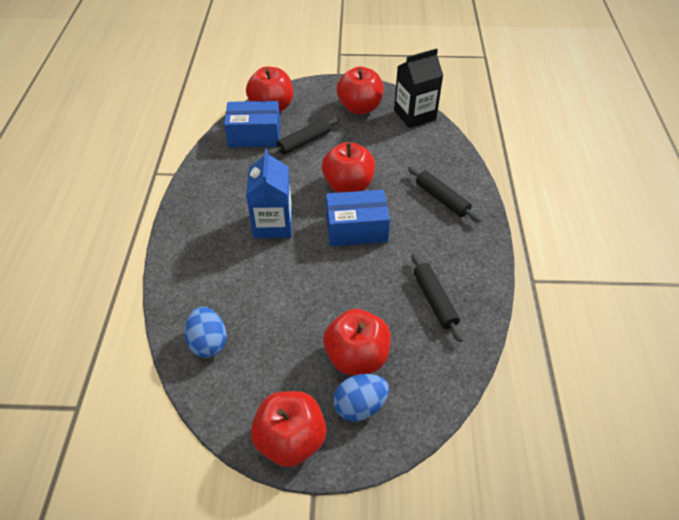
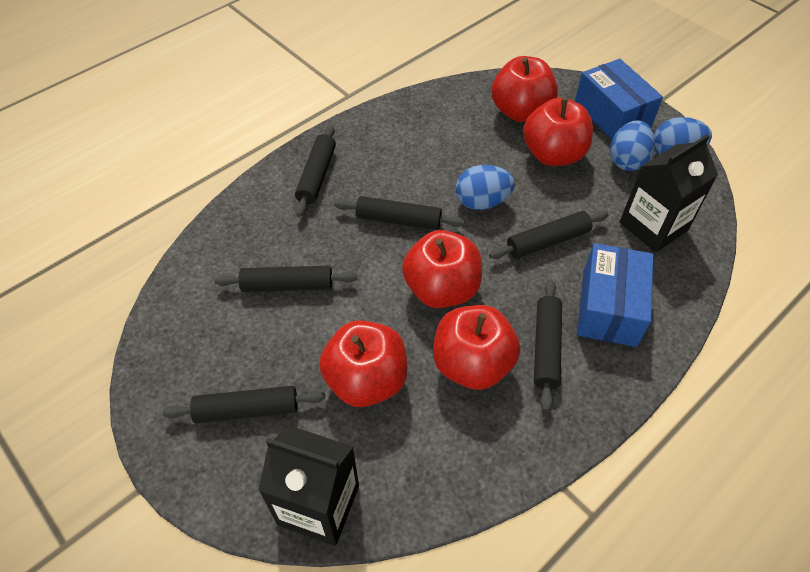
black carton: [394,48,443,128] = 1 -> [258,425,359,546] [620,135,718,252] = 2
black rolling pin: [268,117,340,156] [408,166,481,222] [411,253,463,342] = 3 -> [163,386,325,423] [214,266,357,292] [295,125,336,217] [334,196,465,230] [489,211,609,259] [534,279,562,412] = 6
blue carton: [246,149,292,238] = 1 -> none = 0
blue egg: [185,307,227,358] [333,374,389,421] = 2 -> [456,165,515,210] [610,120,655,171] [654,117,712,154] = 3

